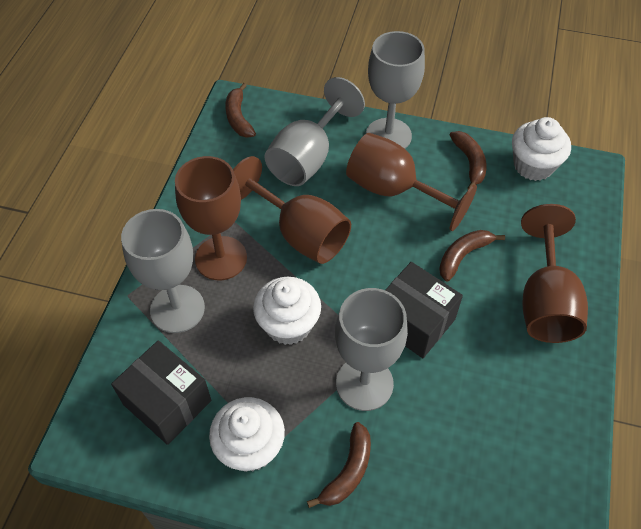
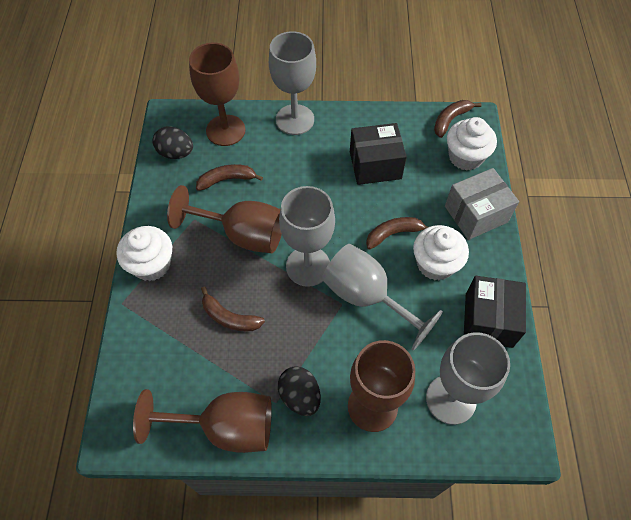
black egg: none = 0 -> [153,126,193,159] [278,366,321,416] = 2
grey box: none = 0 -> [445,168,519,240] = 1

